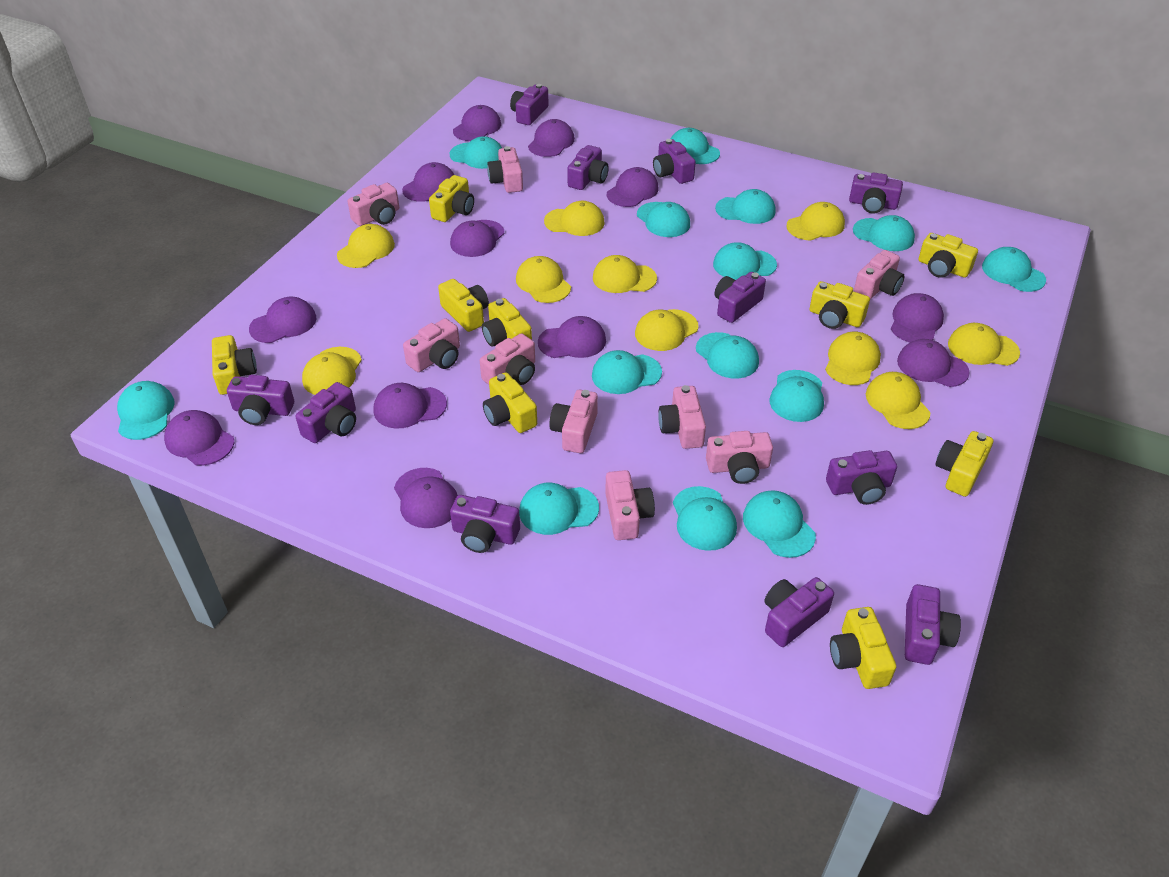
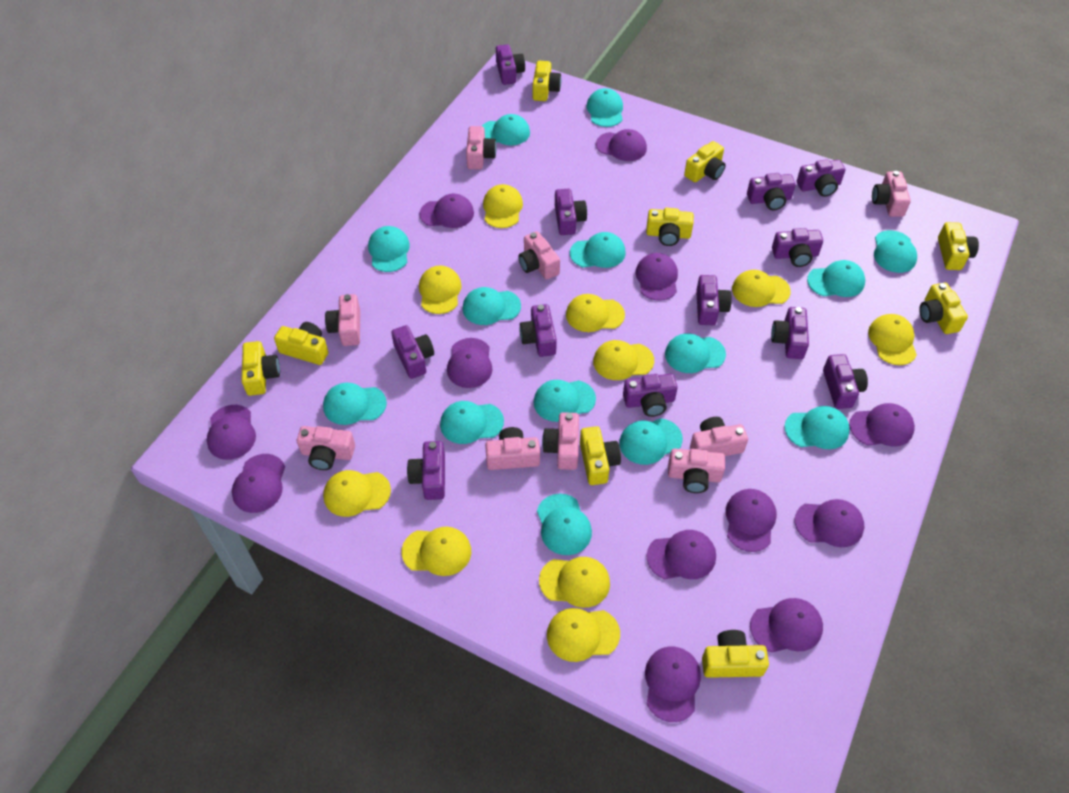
purple camera: [227,375,294,425] [296,382,356,443] [450,495,520,553] [510,84,549,125] [567,145,609,190] [653,139,696,184] [715,272,766,323] [764,577,834,647] [826,450,897,505] [849,173,903,214] [905,584,961,665] = 11 -> [391,325,434,379] [407,441,445,500] [496,44,525,85] [519,304,557,357] [555,189,587,235] [623,374,678,417] [696,275,732,325] [747,173,796,210] [771,307,809,359] [772,228,823,267] [797,159,846,197] [823,354,868,409] = 12

